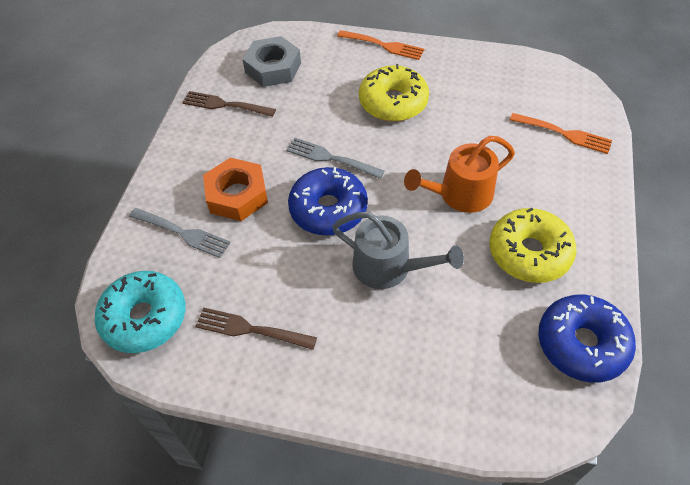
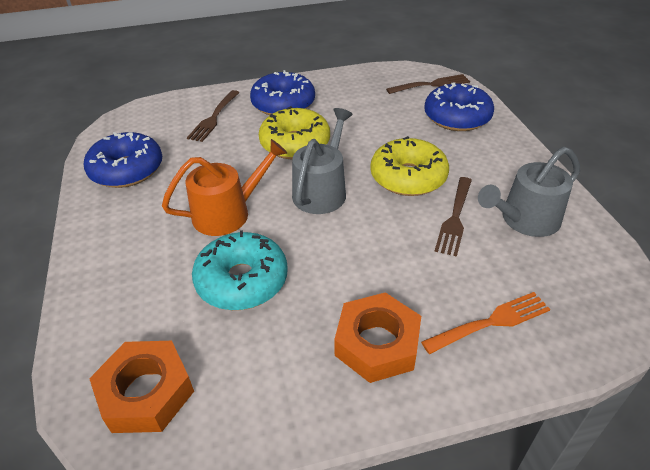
blue donut: [288,167,368,235] [538,294,636,383] = 2 -> [84,132,162,188] [250,70,315,115] [424,82,494,131] = 3
brown fork: [182,91,276,117] [195,308,317,350] = 2 -> [187,90,240,142] [386,74,470,94] [435,177,472,257] = 3
grey fork: [129,208,231,258] [286,138,384,179] = 2 -> none = 0
grey nut: [242,36,301,87] = 1 -> none = 0
grey watering can: [332,212,464,289] = 1 -> [292,108,353,214] [478,147,580,237] = 2
orange fork: [337,30,425,60] [510,113,612,154] = 2 -> [421,292,550,354] = 1
orange nut: [203,158,268,221] = 1 -> [89,341,194,433] [334,292,421,383] = 2

